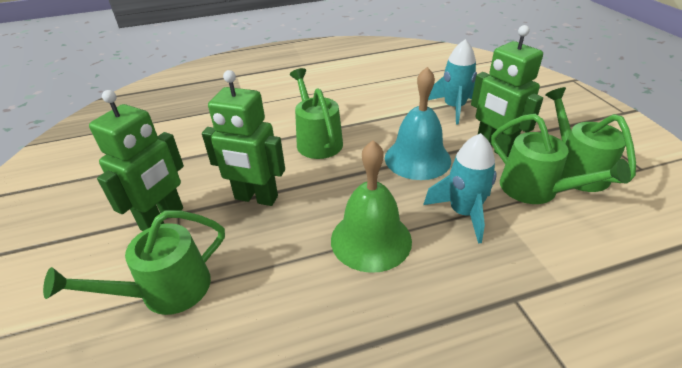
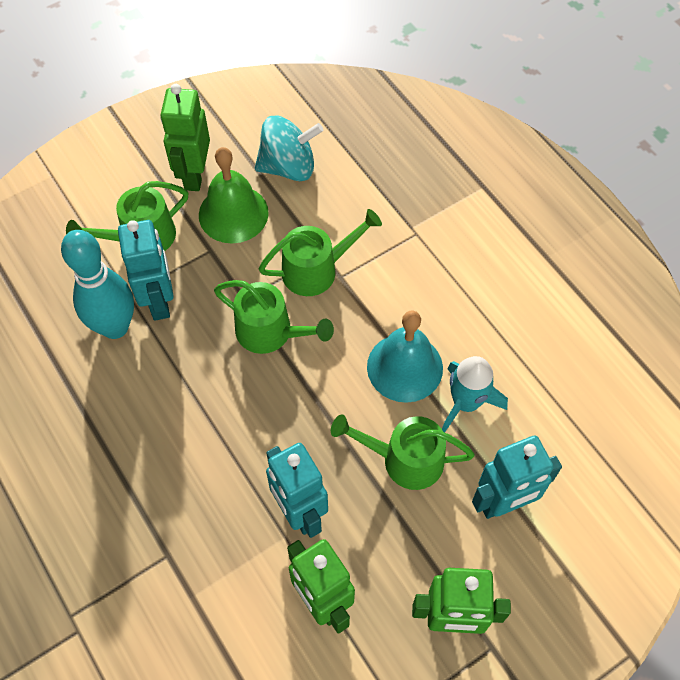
turquoise bowling pin: none = 0 -> [61,230,134,339] = 1
turquoise robot: none = 0 -> [118,220,174,321] [266,443,328,538] [472,435,562,519] = 3
turquoise rocket: [423,133,497,244] [428,39,477,124] = 2 -> [442,356,508,432] = 1
turquoise spinning top: none = 0 -> [255,115,323,181] = 1

